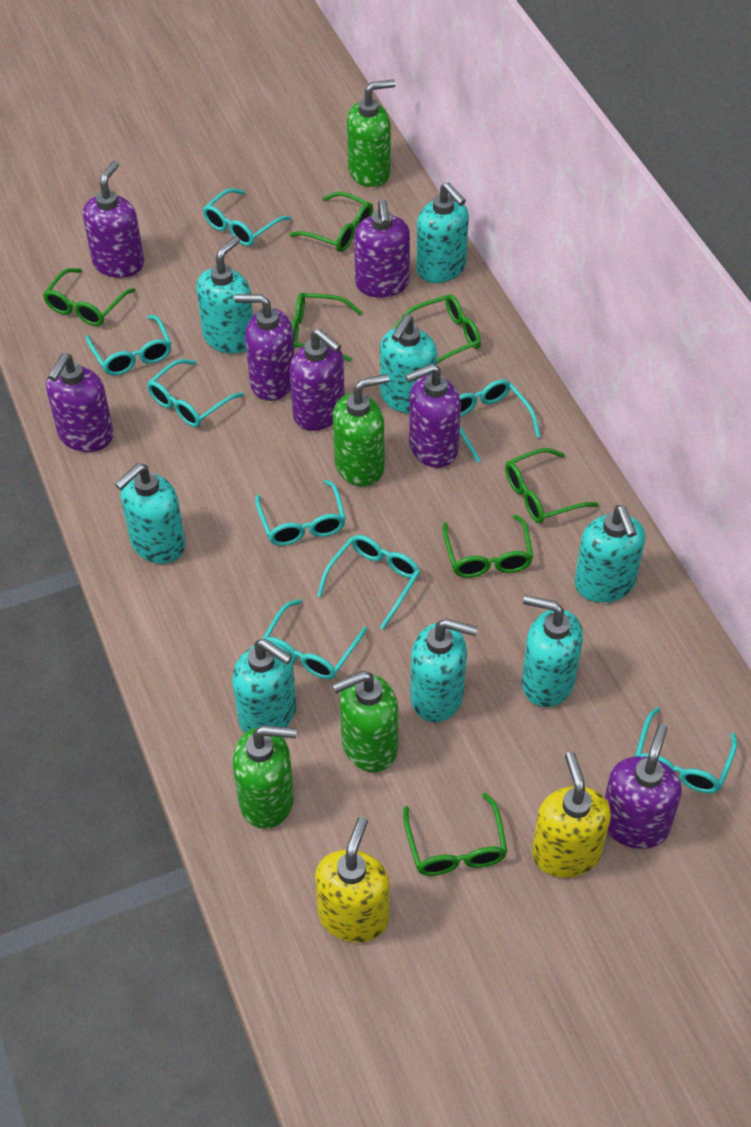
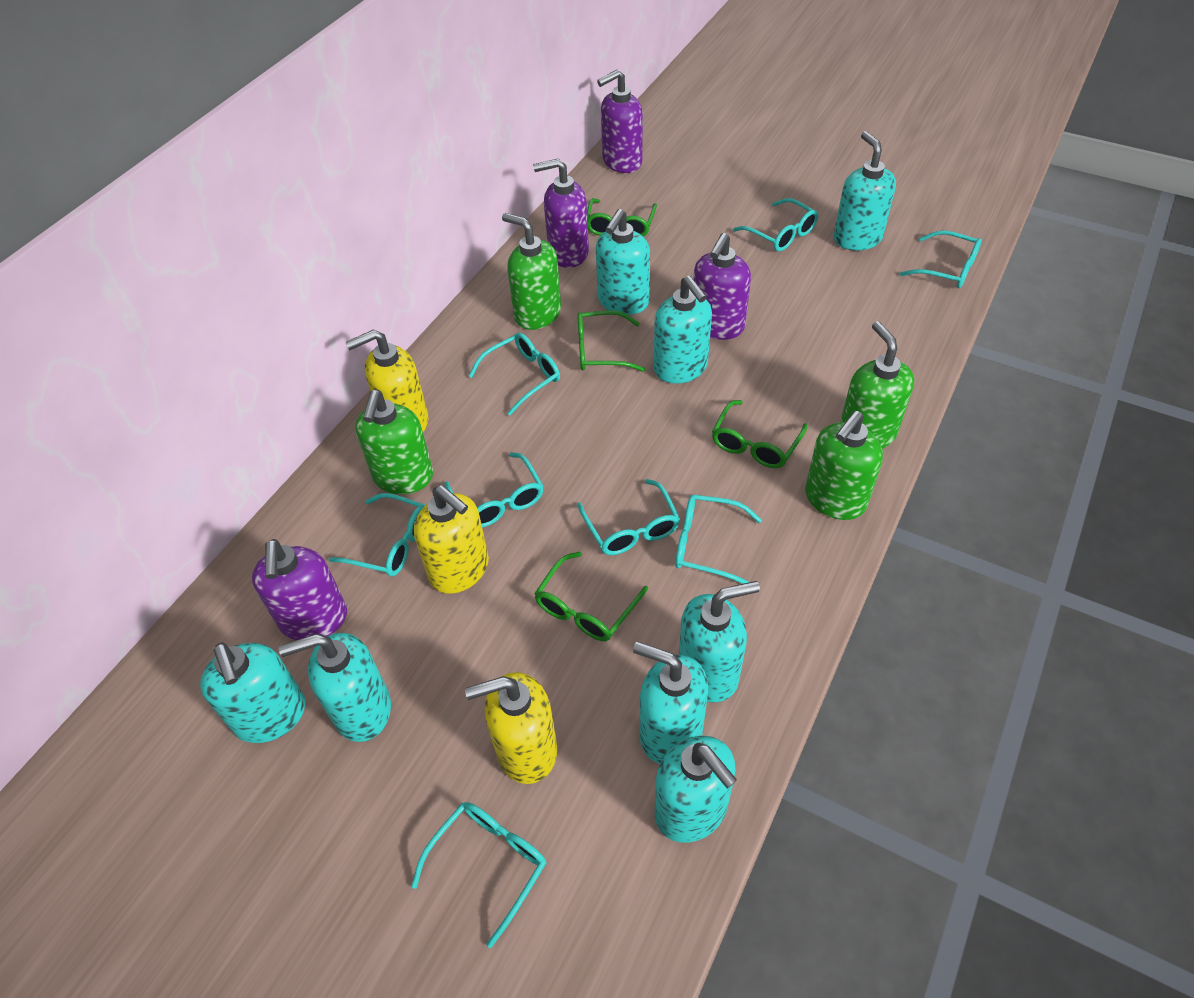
green glasses: [43,268,136,326] [290,192,373,252] [291,293,362,362] [394,294,481,364] [403,793,508,876] [442,515,533,578] [505,448,599,523] = 7 -> [534,552,648,641] [577,310,645,372] [587,198,657,237] [712,400,807,468] = 4
purple soap dispenser: [46,353,114,452] [83,161,144,278] [234,294,294,401] [290,328,345,431] [354,199,410,298] [405,363,461,468] [605,724,682,849] = 7 -> [252,539,347,640] [533,159,589,268] [597,70,643,173] [694,233,751,340] = 4
yellow soap dispenser: [315,817,389,942] [532,752,611,878] = 2 -> [346,330,428,432] [414,485,489,594] [465,672,557,784] = 3

